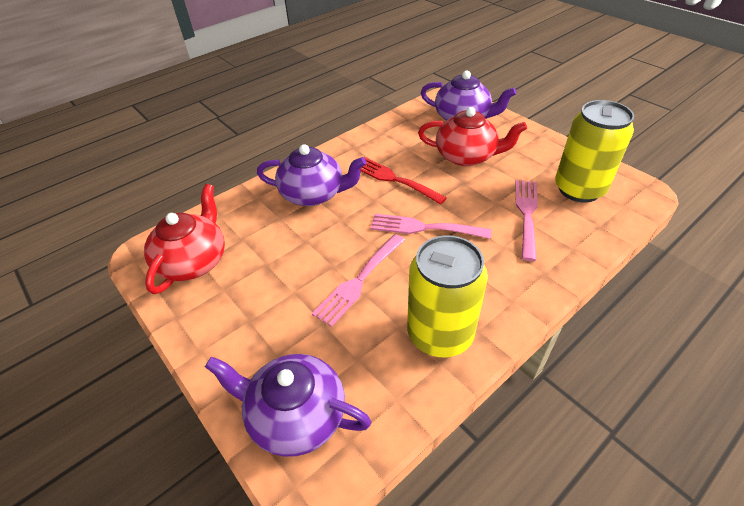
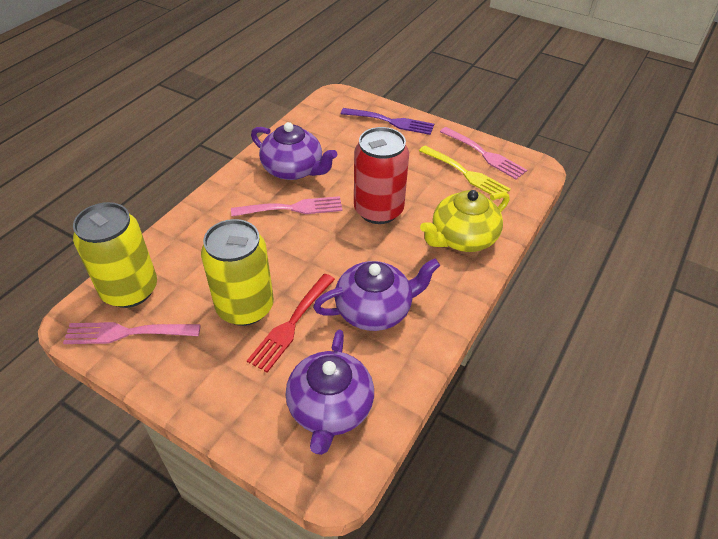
purple fork: none = 0 -> [341,108,434,135] = 1
red can: none = 0 -> [354,127,409,224] = 1
red teapot: [144,184,225,294] [418,107,527,166] = 2 -> none = 0
yellow fork: none = 0 -> [419,146,511,200] = 1
yellow teapot: none = 0 -> [420,190,510,252] = 1

